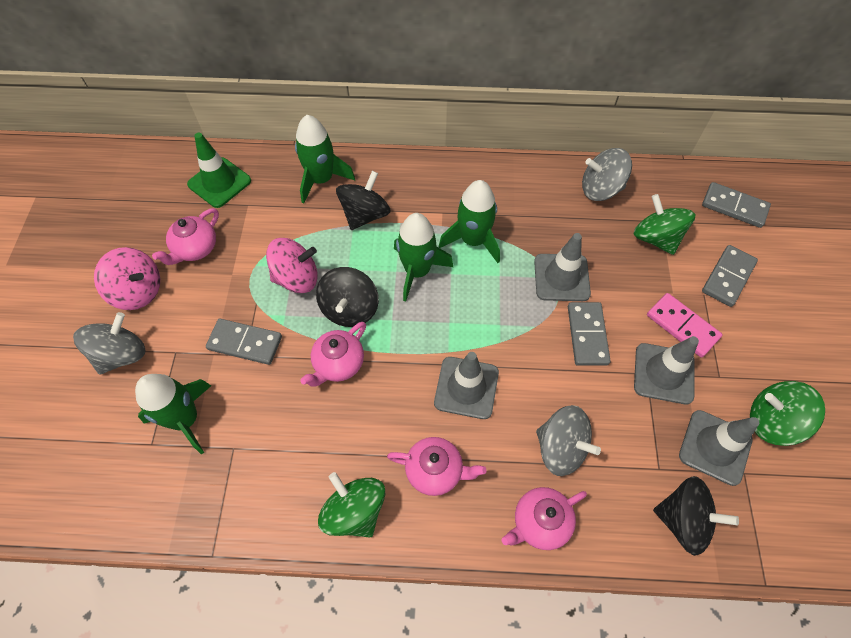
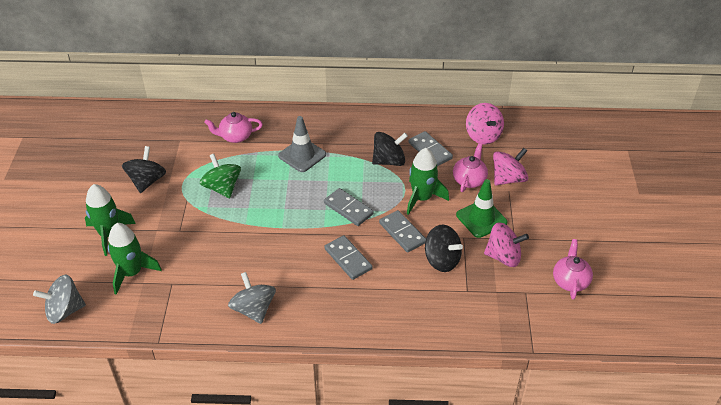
green rocket: [135,374,211,454] [295,115,355,204] [394,213,453,302] [439,180,500,263] = 4 -> [85,184,136,256] [108,223,162,295] [407,148,449,215] = 3
green spinning top: [318,472,385,537] [634,194,695,255] [750,381,825,446] = 3 -> [200,154,241,198] = 1
grey spinning top: [73,312,146,375] [536,405,601,476] [582,148,632,201] = 3 -> [33,274,86,324] [228,272,276,324] = 2
grey traffic cone: [434,352,499,419] [534,233,591,301] [634,336,699,404] [679,410,759,486] = 4 -> [278,116,326,172] = 1
pink domino: [647,293,723,357] = 1 -> none = 0
pink spinning top: [94,247,160,310] [266,238,318,293] = 2 -> [466,103,504,145] [484,222,529,267] [493,148,528,186] = 3
pink teapot: [152,208,219,265] [300,322,366,387] [387,437,487,496] [501,487,587,550] = 4 -> [205,112,263,143] [453,143,488,192] [553,239,593,300] = 3

